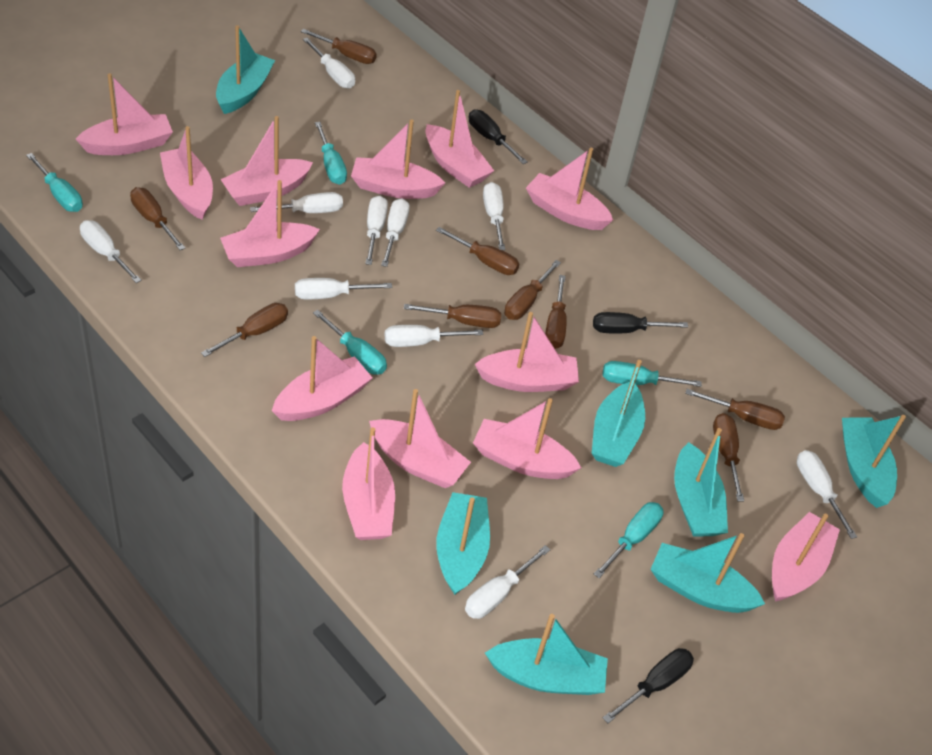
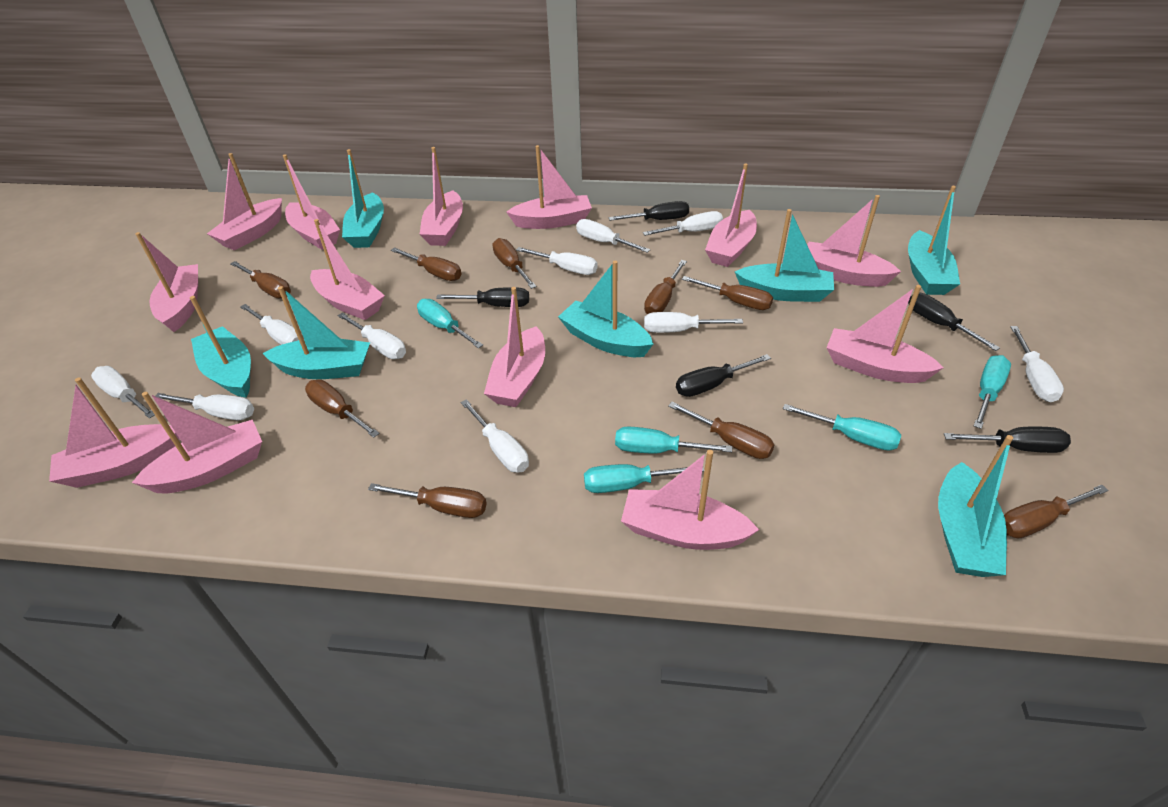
black screwdriver: [469,109,528,164] [593,312,688,333] [603,648,694,723] = 3 -> [436,287,529,307] [608,201,689,221] [676,354,771,397] [908,293,1000,351] [944,427,1071,453] = 5

